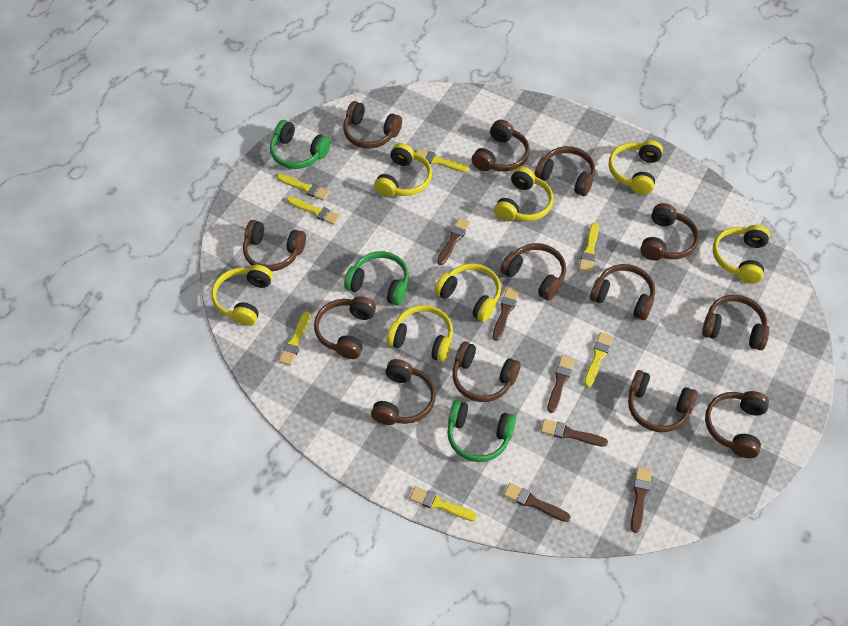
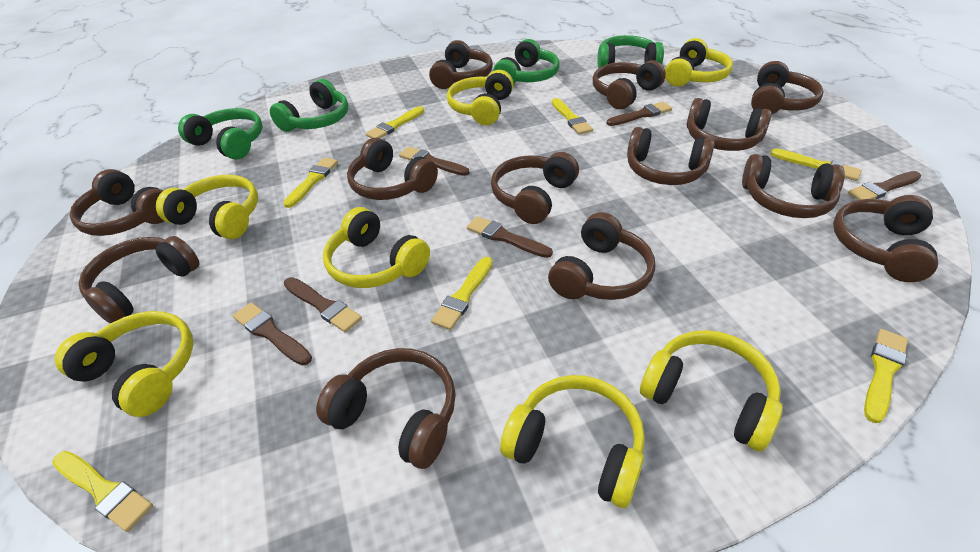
green headphones: [270,120,331,169] [344,251,409,306] [447,400,516,462] = 3 -> [178,108,263,160] [270,79,348,132] [493,39,559,84] [598,35,664,68] = 4

